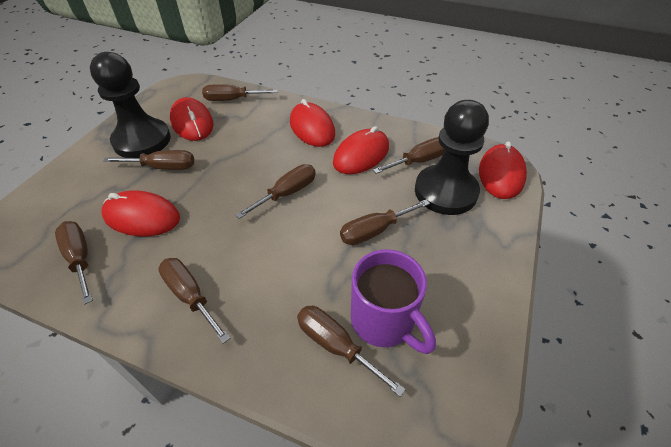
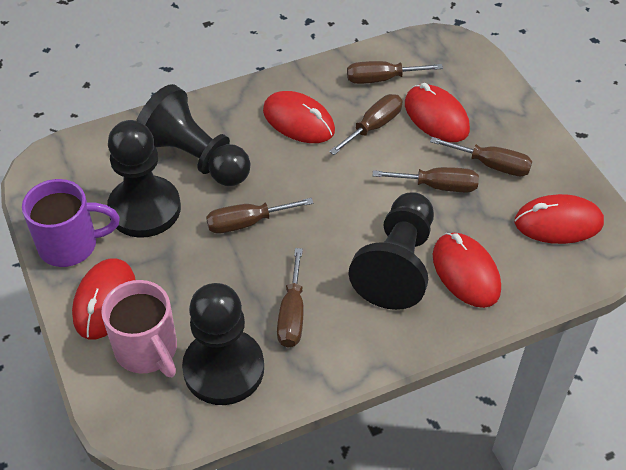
black pawn: [90,52,171,158] [415,100,489,215] = 2 -> [107,120,181,238] [136,84,251,186] [182,283,264,405] [348,192,434,310] = 4
brown screwdriver: [55,221,93,305] [103,150,194,170] [158,258,230,344] [202,84,278,101] [235,164,316,219] [297,306,406,397] [340,199,430,245] [373,137,445,174] = 8 -> [206,198,314,234] [277,248,303,348] [329,94,403,155] [347,61,443,84] [372,167,479,192] [430,137,532,176] = 6
pink mug: none = 0 -> [101,280,177,377] = 1

